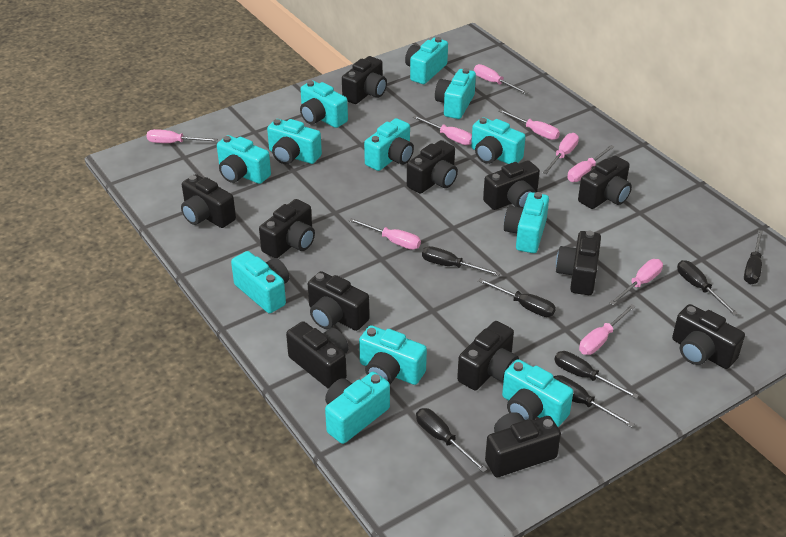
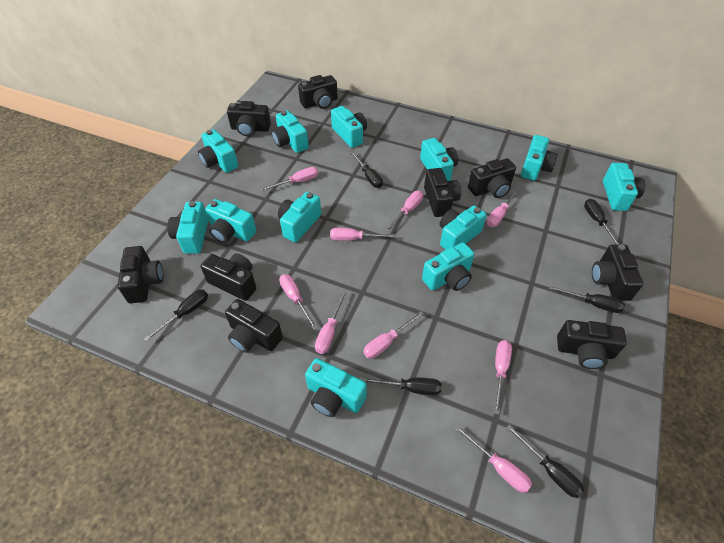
black camera: [181,174,236,228] [259,199,315,258] [286,321,349,389] [308,271,370,331] [342,56,387,104] [407,140,458,194] [457,321,519,390] [483,160,540,210] [485,412,561,477] [556,231,601,295] [578,156,632,209] [672,304,745,369] = 12 -> [118,246,163,303] [201,253,256,301] [225,299,283,353] [227,101,271,136] [298,75,338,109] [424,168,461,217] [468,158,516,198] [557,320,627,369] [592,244,643,301] = 9
black screwdriver: [416,408,487,472] [422,246,500,276] [478,278,556,317] [553,375,634,428] [554,351,639,399] [677,260,738,316] [744,230,763,284] = 7 -> [144,289,208,342] [350,151,383,188] [360,378,442,395] [506,425,584,498] [549,286,625,313] [584,199,620,244] = 6

